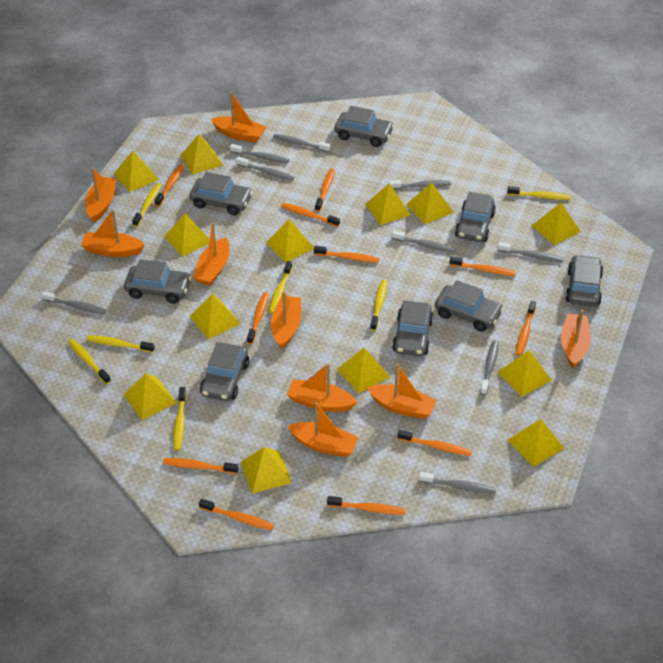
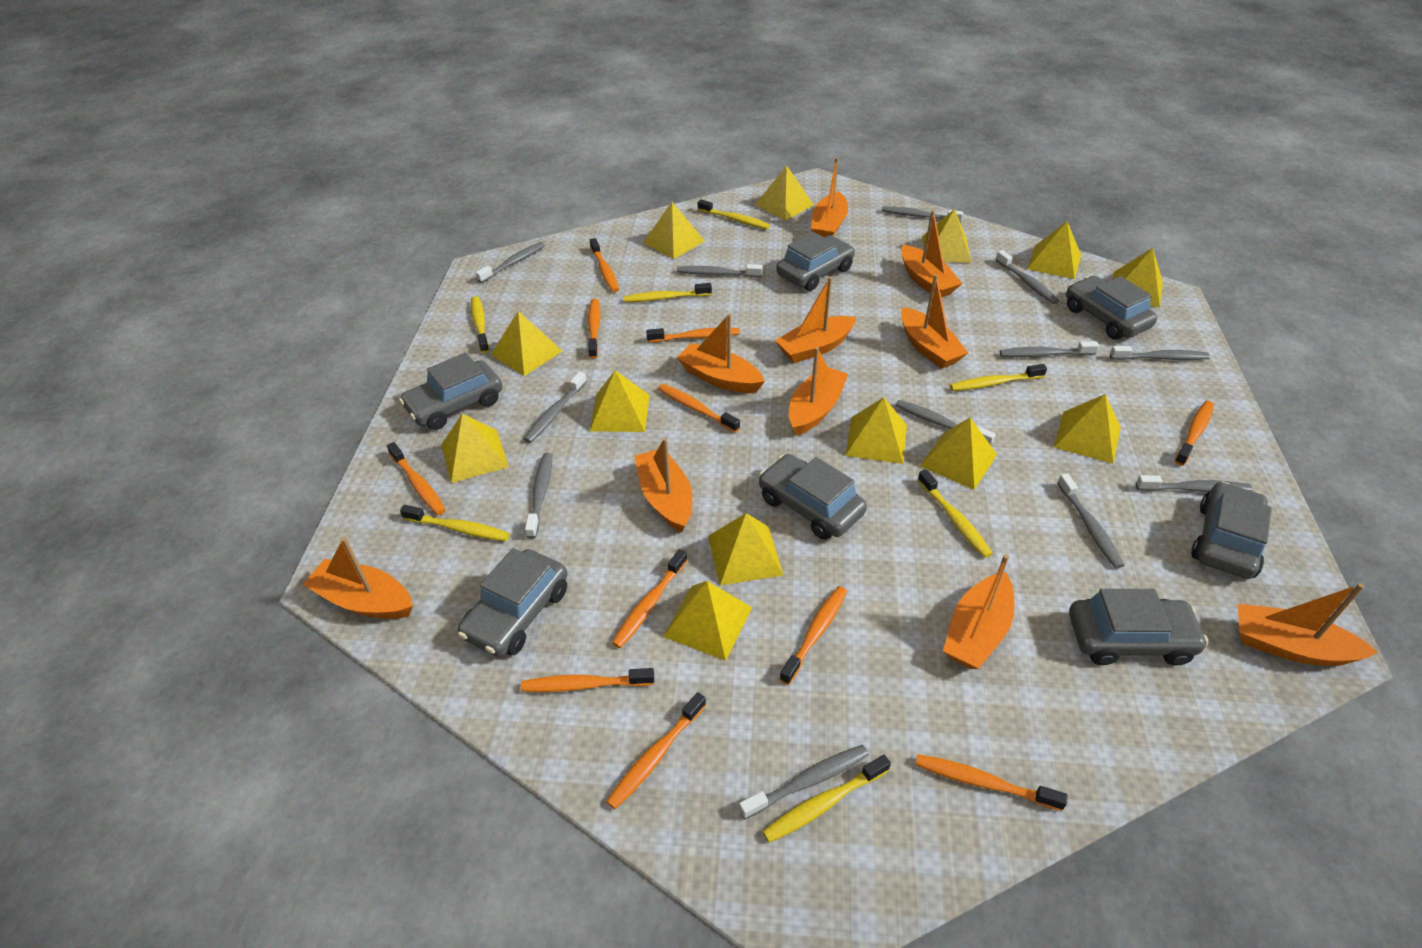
grey car: [124,259,191,303] [189,172,253,215] [200,342,249,401] [335,106,394,147] [392,301,434,356] [435,280,504,332] [455,192,496,242] [565,254,603,307] = 8 -> [399,352,502,430] [458,548,567,657] [759,454,867,540] [776,232,855,291] [1066,276,1157,339] [1069,589,1208,666] [1191,481,1272,579] = 7
grey toothbrush: [41,291,107,314] [230,144,289,163] [236,157,294,181] [273,134,330,152] [389,180,451,190] [392,230,456,253] [419,472,496,494] [480,340,499,395] [498,242,564,263] = 9 -> [475,242,545,283] [524,371,587,443] [525,453,552,539] [677,264,763,277] [739,745,869,819] [882,206,963,223] [895,400,996,445] [995,250,1059,304] [1000,341,1099,357] [1057,473,1125,569] [1110,346,1210,360] [1136,475,1252,492] = 12
orange boat: [81,210,145,257] [85,167,117,223] [193,222,230,286] [211,92,266,143] [271,291,301,349] [287,363,357,412] [288,402,359,457] [367,364,437,419] [561,310,591,368] = 9 -> [302,537,413,619] [635,438,692,532] [676,313,765,393] [775,276,856,363] [789,347,848,436] [811,157,848,237] [901,210,962,298] [901,274,968,369] [943,554,1015,669] [1238,583,1378,666] = 10

